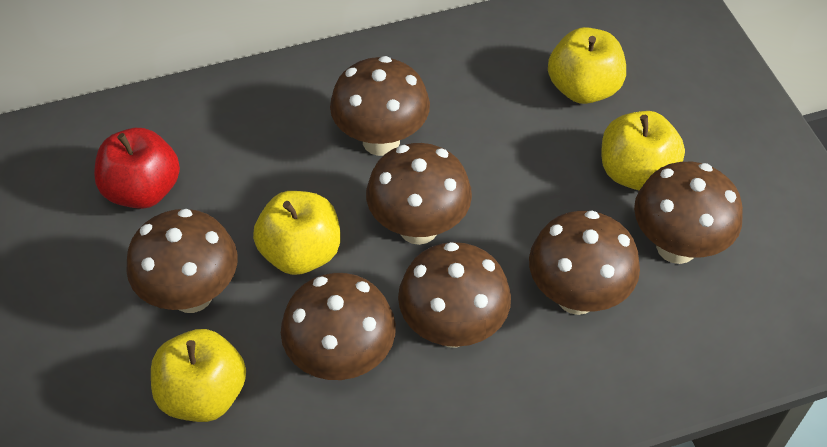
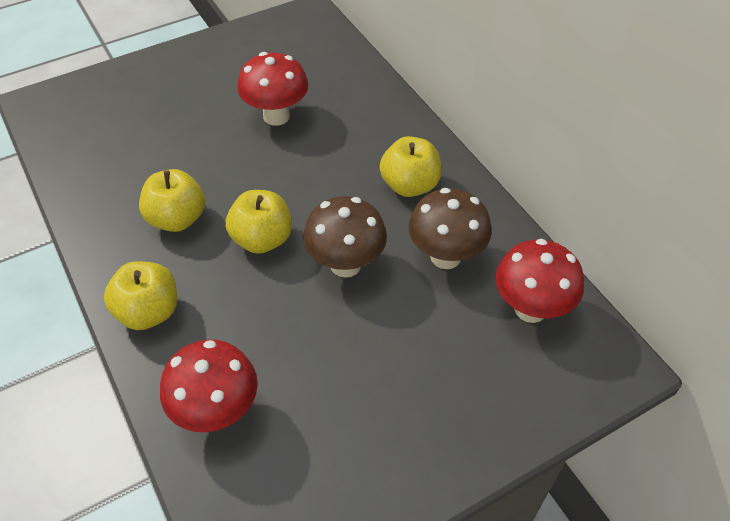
brown mushroom: [126,209,238,313] [281,273,396,380] [330,56,430,156] [366,143,472,245] [398,242,511,347] [529,210,640,315] [634,162,743,264] = 7 -> [303,196,387,278] [408,188,492,269] = 2
red apple: [94,128,180,209] = 1 -> none = 0
red mushroom: none = 0 -> [160,340,258,432] [238,52,308,126] [495,239,584,323] = 3

